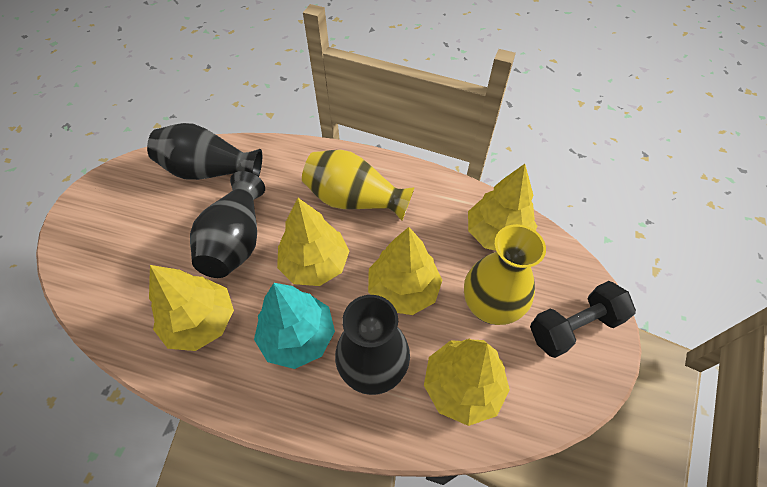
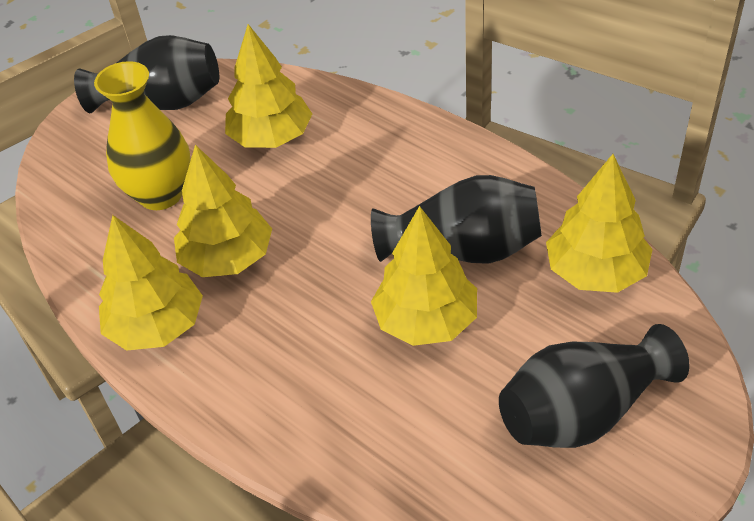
black dumbbell: [530,281,636,358] = 1 -> none = 0
turquoise tree: [254,283,335,369] = 1 -> none = 0
yellow vase: [302,150,415,221] [464,224,546,325] = 2 -> [94,61,191,210] = 1

